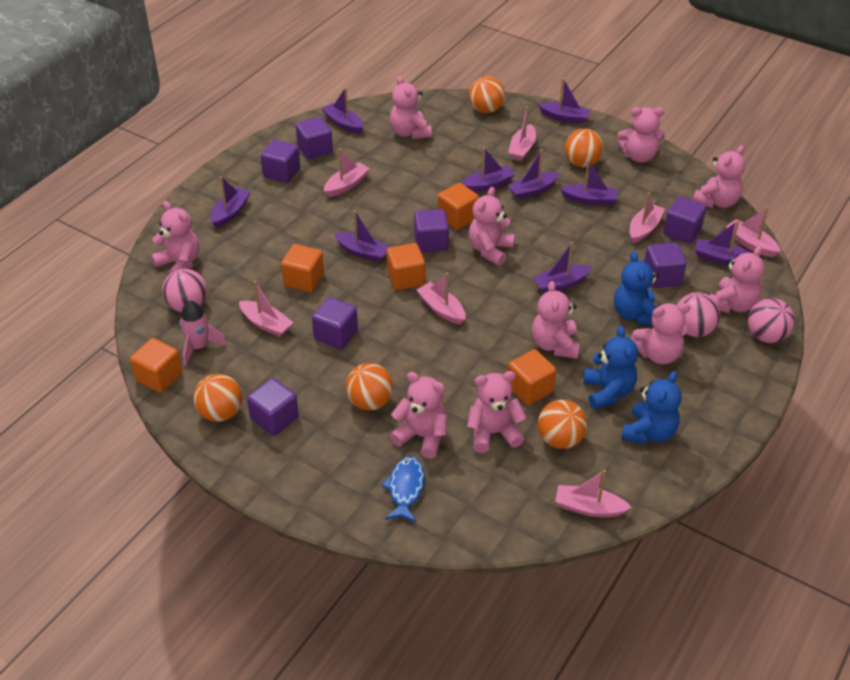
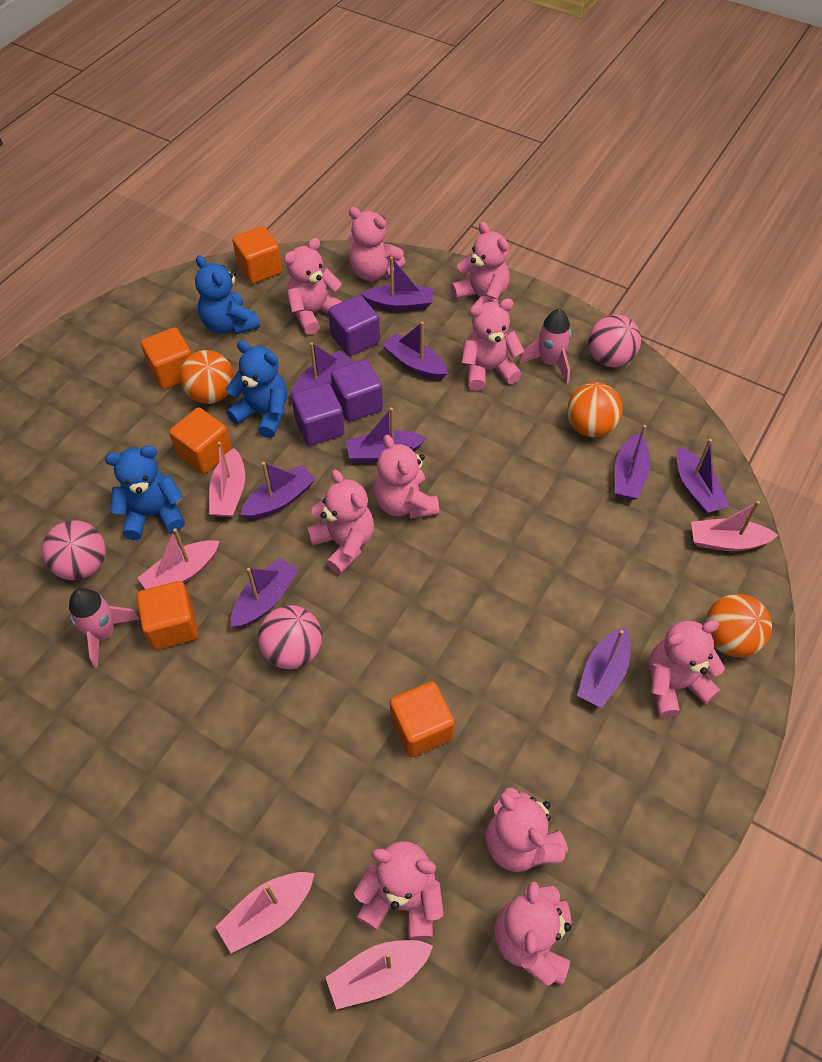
blue fish: [381,457,425,522] = 1 -> none = 0
orange ball: [193,374,242,422] [345,363,393,411] [469,76,505,113] [538,400,587,449] [565,129,603,167] = 5 -> [180,350,234,404] [567,382,623,438] [705,594,772,657] = 3
pink boat: [239,281,294,337] [324,148,370,197] [417,273,466,325] [508,106,536,161] [555,470,632,517] [629,192,665,243] [726,207,781,257] = 7 -> [138,528,219,589] [209,442,245,517] [216,872,315,953] [325,940,433,1010] [691,501,778,551] = 5
pink rocket: [179,300,227,366] = 1 -> [69,588,140,668] [519,309,572,383] = 2
purple cube: [247,378,299,436] [260,140,300,183] [296,117,333,159] [312,297,358,349] [414,209,449,253] [644,242,686,288] [663,196,706,244] = 7 -> [292,383,345,446] [328,295,380,356] [331,359,383,422] = 3

